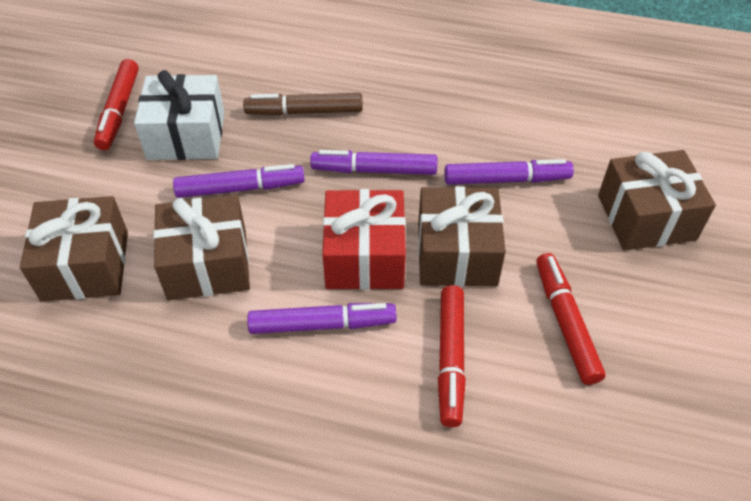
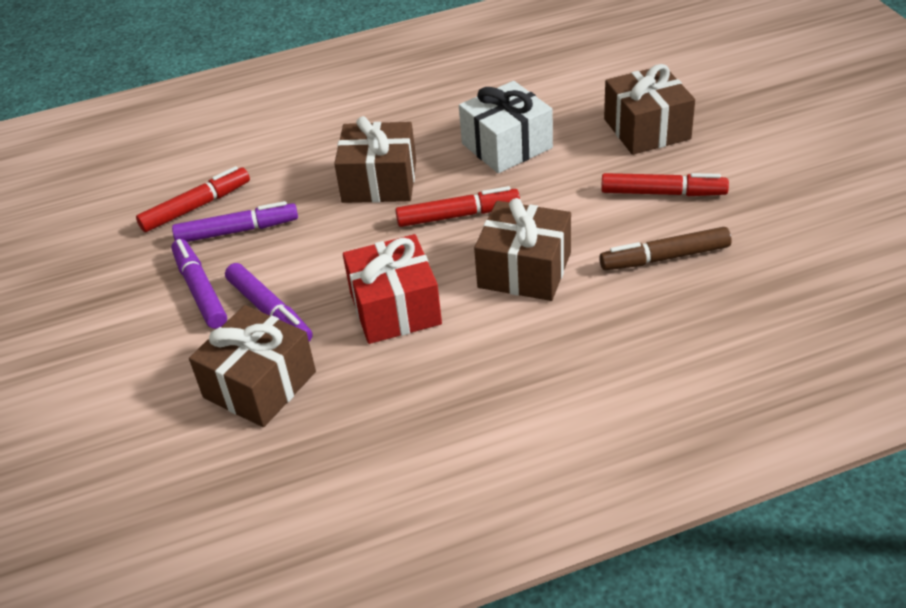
purple marker: [173,164,304,198] [247,303,397,334] [310,150,437,175] [445,159,574,185] = 4 -> [171,239,227,329] [172,201,298,242] [225,263,313,342] = 3

